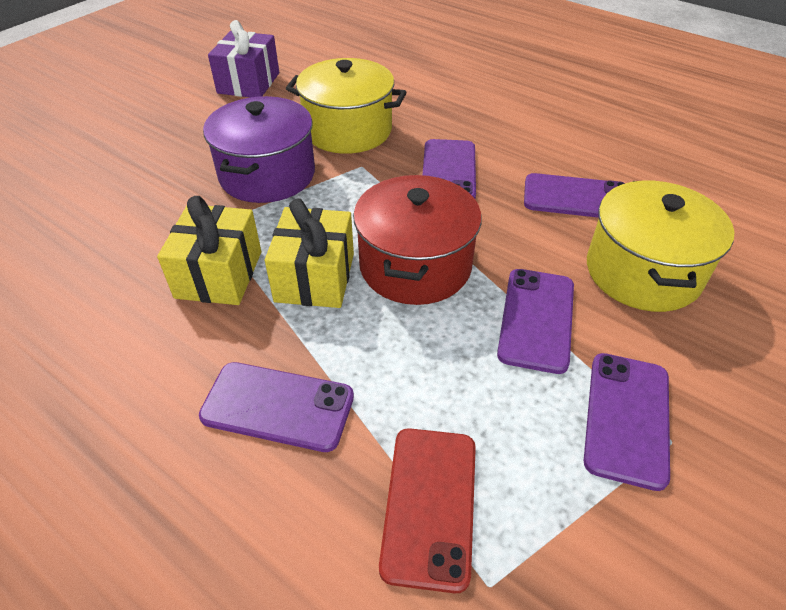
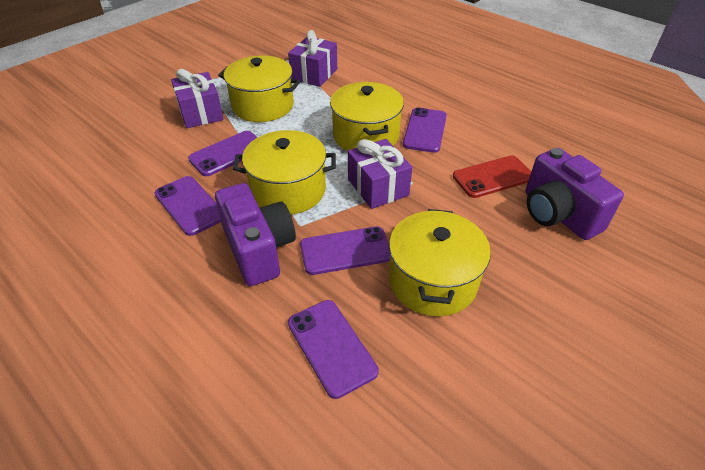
purple camera: none = 0 -> [215,183,296,286] [525,148,624,240] = 2
purple gift: [208,20,279,98] = 1 -> [171,69,224,128] [288,30,337,87] [348,139,412,209] = 3
purple pot: [203,96,315,203] = 1 -> none = 0
red pot: [353,175,482,305] = 1 -> none = 0
yellow gift: [157,196,261,305] [265,199,354,308] = 2 -> none = 0
yellow pot: [286,58,406,154] [587,181,734,312] = 2 -> [218,55,300,122] [233,130,336,215] [330,82,404,151] [389,209,491,316] = 4

